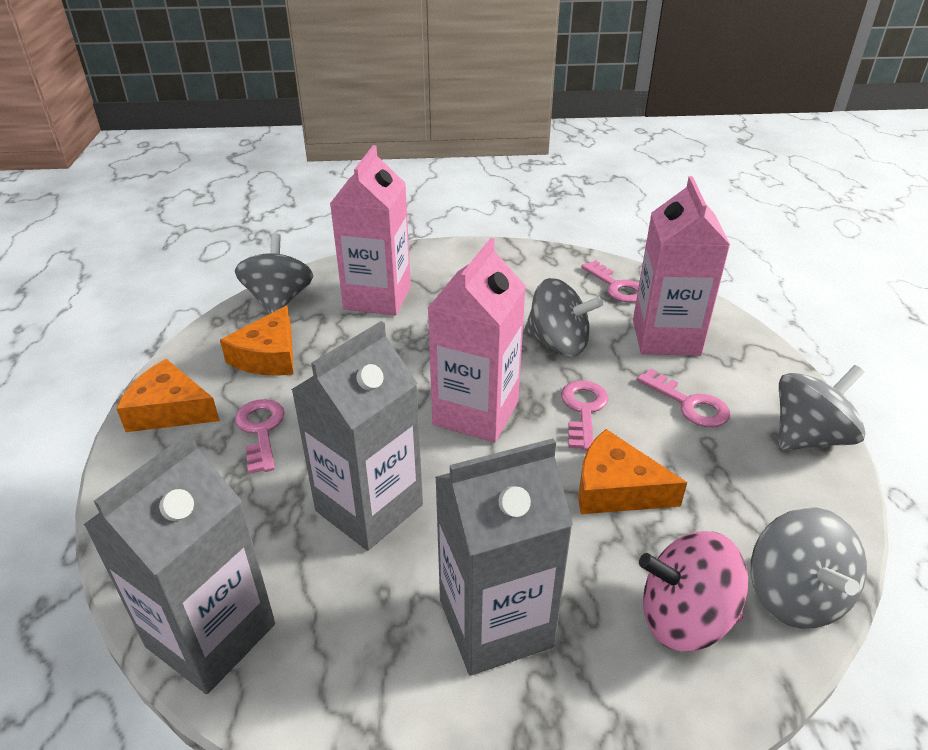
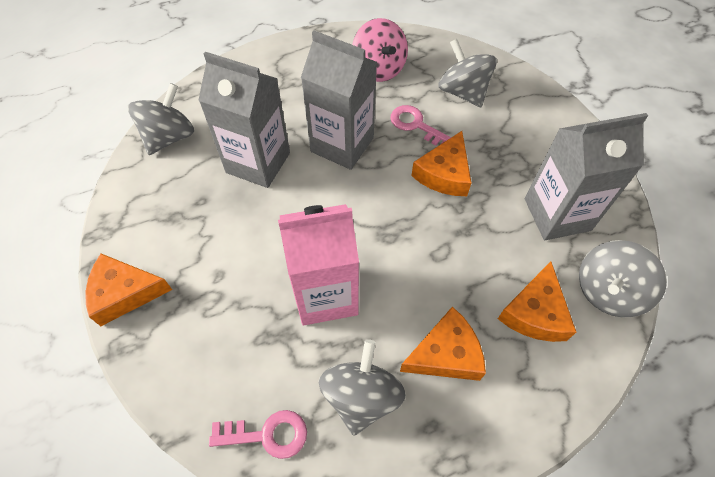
orange cheese: [117,359,220,432] [220,306,294,376] [578,429,687,514] = 3 -> [85,254,172,326] [400,306,486,381] [411,131,471,196] [498,262,576,342] = 4
pink carton: [330,145,411,316] [427,238,526,443] [633,176,730,356] = 3 -> [278,204,359,326] = 1
pink key: [235,399,285,474] [561,380,608,451] [581,260,639,303] [637,369,730,427] = 4 -> [209,410,307,459] [390,105,451,145] = 2

